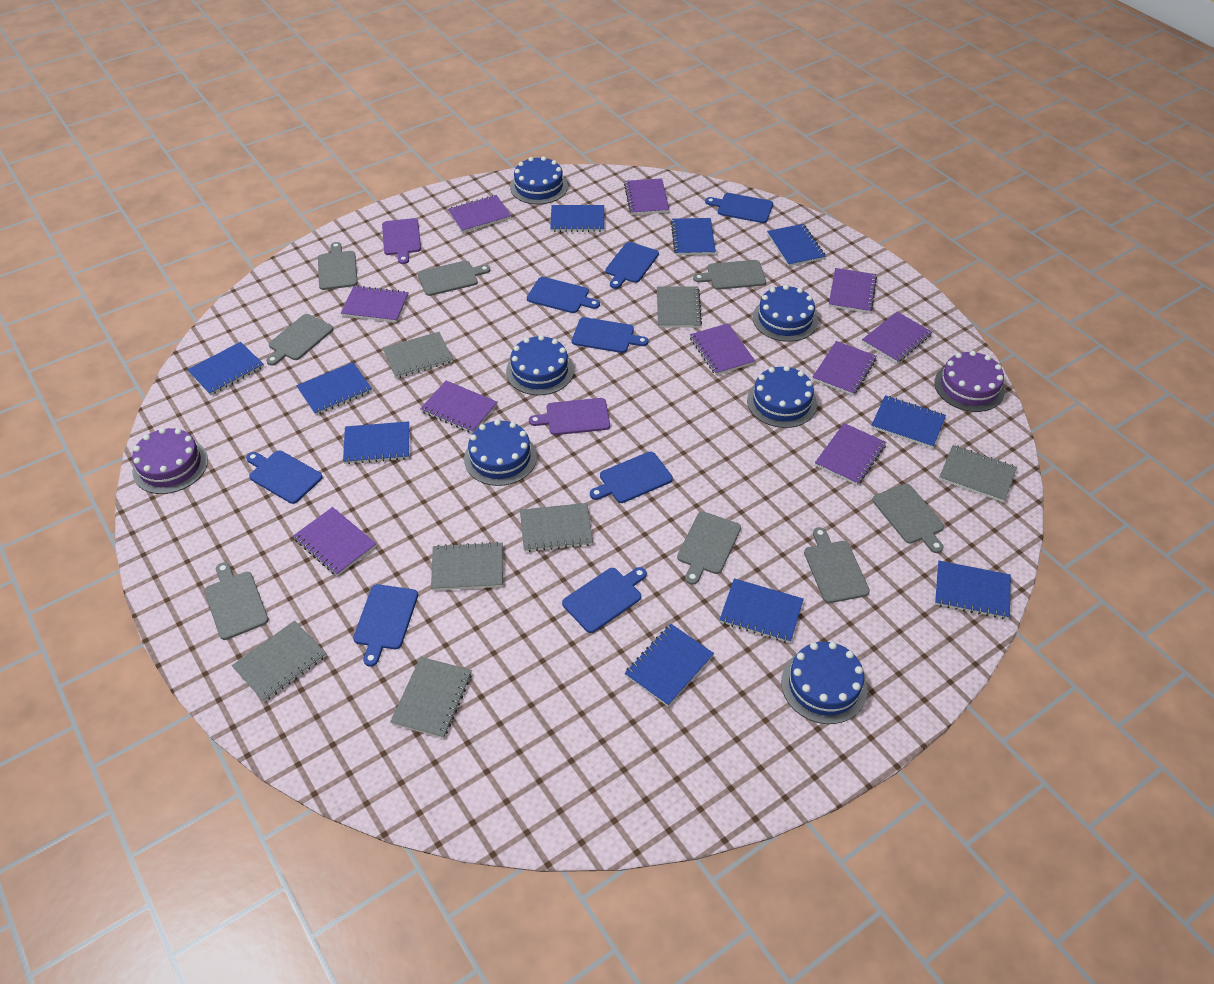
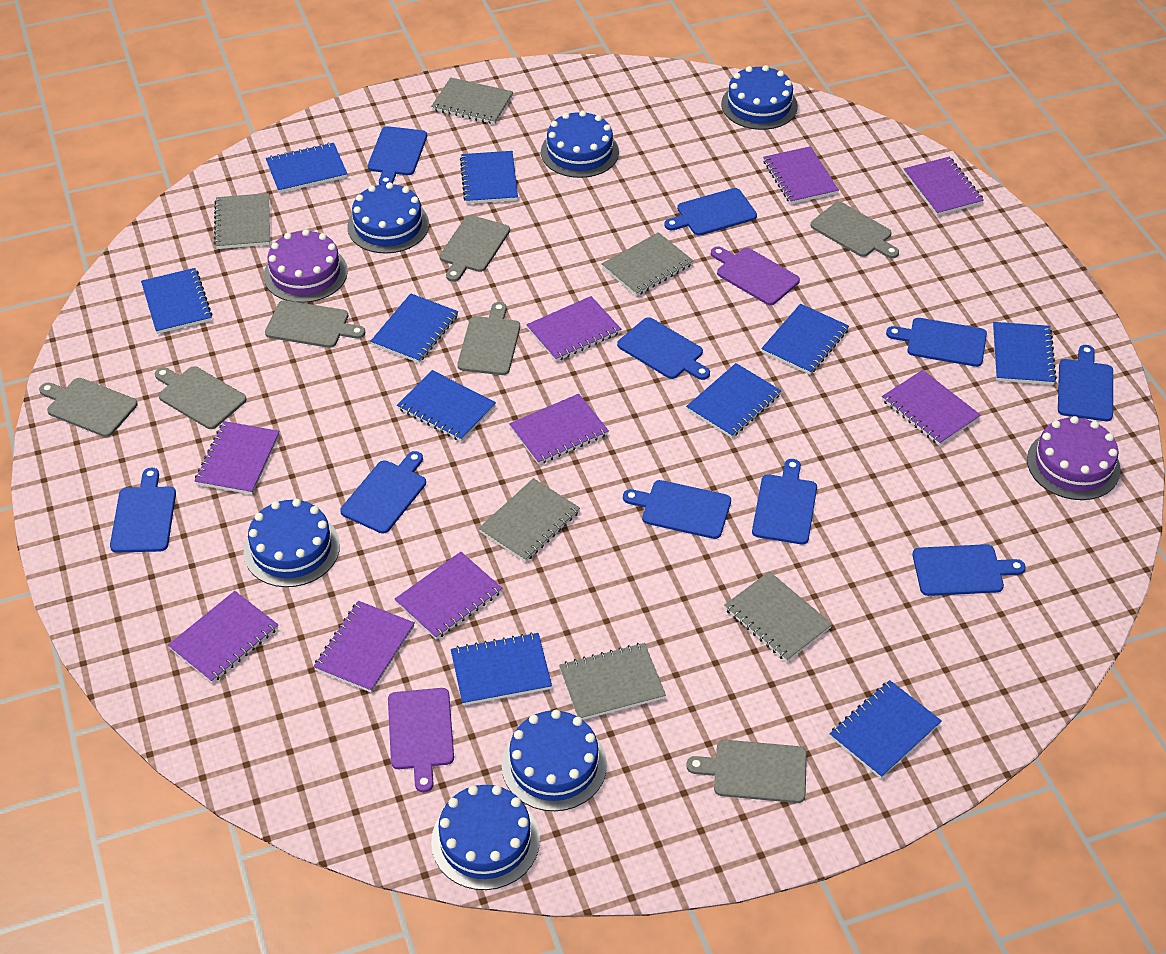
blue cutting board: [246,450,323,504] [353,584,418,667] [527,277,600,313] [562,567,647,633] [572,317,648,353] [590,452,673,503] [605,242,659,289] [705,193,773,223] = 8 -> [110,468,176,553] [340,451,426,533] [368,126,427,185] [617,317,710,380] [623,480,731,539] [664,188,757,236] [752,459,817,544] [886,318,987,367] [913,544,1026,596] [1058,345,1113,421] = 10
grey cutting board: [204,562,269,640] [266,314,333,366] [318,242,358,290] [418,261,490,296] [677,512,741,585] [693,260,766,290] [804,527,870,603] [872,483,944,553] = 8 -> [39,378,138,437] [155,366,247,429] [265,300,365,348] [440,215,510,282] [458,302,520,375] [686,740,807,803] [810,202,899,258] = 7
grey notebook: [232,620,327,702] [383,332,453,378] [390,657,472,738] [431,542,503,590] [520,503,593,552] [657,286,702,328] [939,445,1017,502] = 7 -> [214,193,270,249] [431,77,513,124] [478,478,580,562] [559,643,666,720] [602,232,693,296] [724,571,832,662] = 6
purple notebook: [293,507,376,576] [341,285,409,322] [420,381,498,433] [448,195,511,233] [624,178,669,215] [690,323,755,375] [812,341,877,395] [815,423,886,485] [829,268,877,313] [862,312,932,363] = 10 -> [168,591,278,683] [195,421,280,494] [314,601,415,693] [395,552,502,640] [509,394,609,465] [526,296,621,362] [763,146,839,204] [882,370,981,445] [904,157,984,216] = 9

